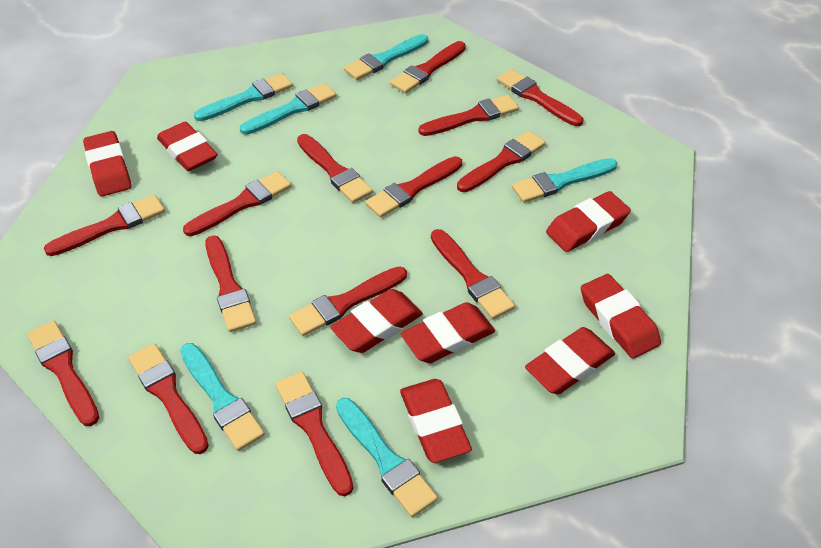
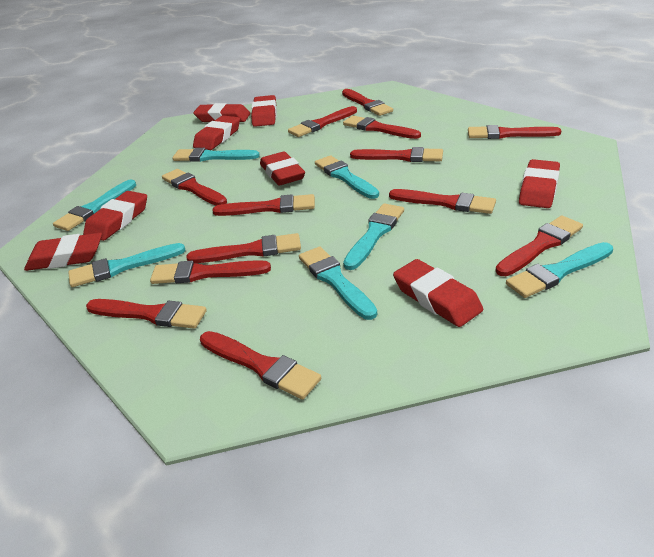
red brush: [27,320,99,426] [44,195,165,256] [128,343,209,454] [183,171,291,236] [205,235,256,332] [276,372,353,496] [289,266,407,336] [297,134,373,203] [365,156,462,218] [390,41,466,93] [418,95,519,136] [431,229,515,319] [457,131,546,192] [497,69,583,126] = 14 -> [86,299,207,329] [150,260,271,284] [162,169,227,205] [186,233,301,263] [200,331,321,399] [212,194,315,216] [288,106,357,137] [342,89,393,116] [343,116,421,139] [350,147,443,162] [389,189,496,214] [468,125,561,139] [496,216,583,276] = 13
turquoise brush: [180,343,265,451] [194,73,293,121] [240,83,336,135] [336,398,438,517] [344,34,428,80] [512,158,617,203] = 6 -> [53,180,136,231] [68,243,186,287] [172,148,260,162] [299,247,377,320] [315,155,379,199] [343,203,404,270] [506,242,613,298] = 7

